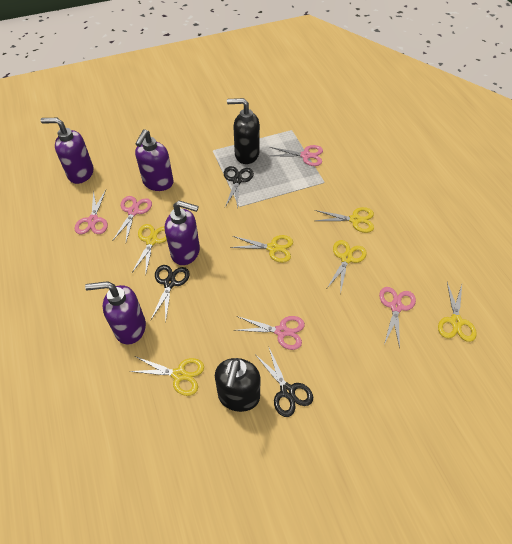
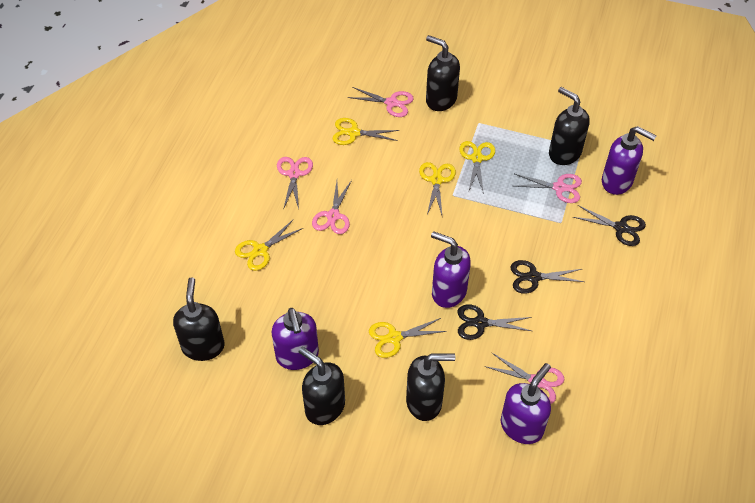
black soap dispenser: [215,358,261,412] [227,98,260,164] = 2 -> [173,277,225,361] [298,347,345,425] [406,353,455,421] [426,35,460,111] [549,87,590,165] = 5
yellow scissors: [129,356,204,396] [132,224,167,273] [230,235,293,263] [315,207,374,233] [327,240,367,294] [438,282,477,342] = 6 -> [235,219,303,271] [333,118,399,145] [369,318,447,358] [419,162,456,215] [459,141,495,194] = 5

